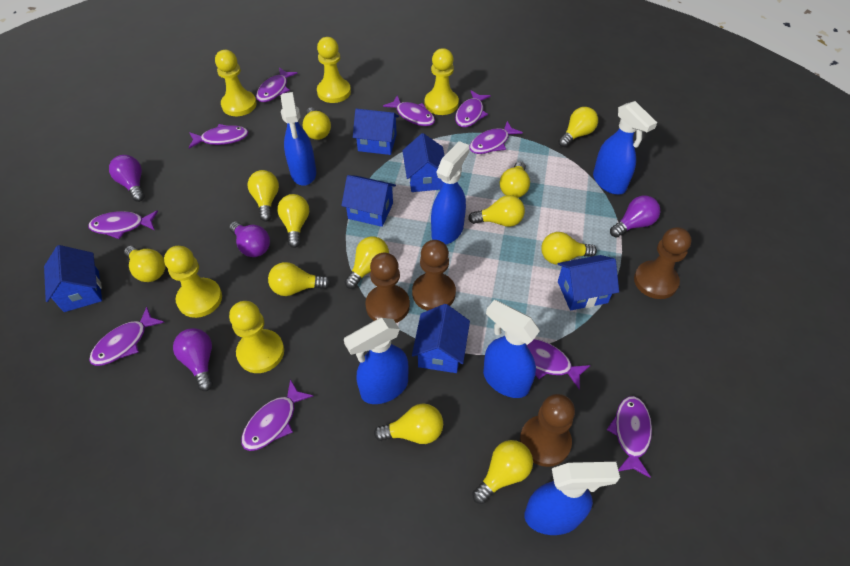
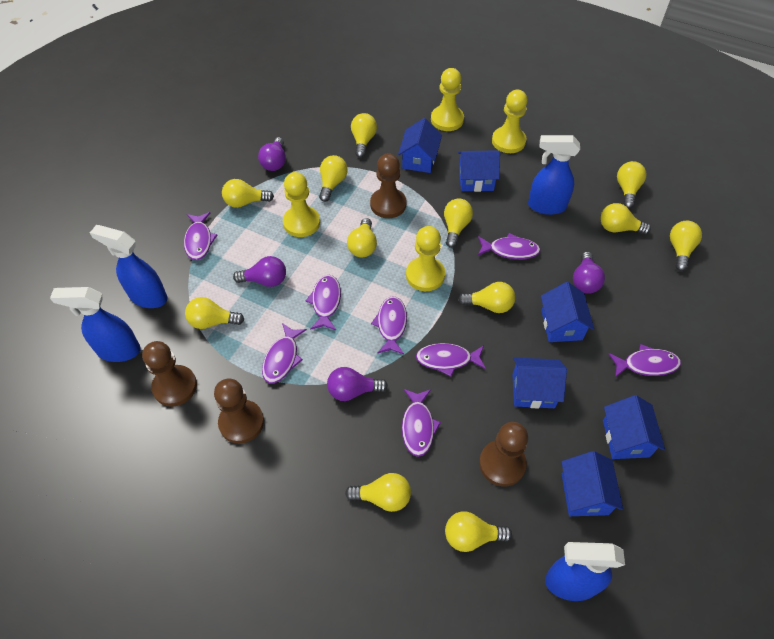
blue spray bottle: [281,92,316,186] [344,318,408,404] [431,141,470,245] [483,300,540,398] [524,462,620,535] [593,101,657,195] = 6 -> [50,287,141,362] [90,225,167,308] [528,135,580,215] [545,542,625,601] = 4
purple fish: [88,210,158,239] [89,307,165,366] [189,124,249,149] [241,379,313,451] [256,67,298,102] [383,95,435,126] [455,90,491,128] [469,121,523,154] [526,339,591,389] [607,396,652,478] = 10 -> [184,212,218,260] [262,323,307,383] [306,275,341,330] [371,296,407,354] [402,389,441,457] [416,343,486,376] [478,233,541,259] [609,344,681,377] = 8
yellow pawn: [164,246,222,318] [215,50,257,116] [229,301,284,373] [317,37,351,103] [425,48,459,115] = 5 -> [283,172,320,237] [406,226,445,291] [431,68,464,131] [492,90,528,153] = 4

